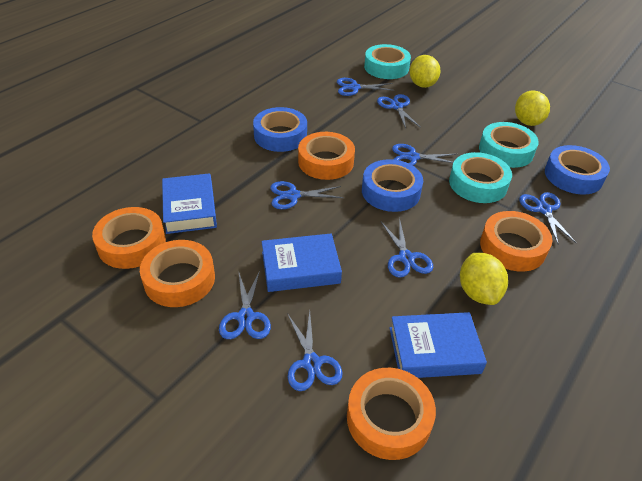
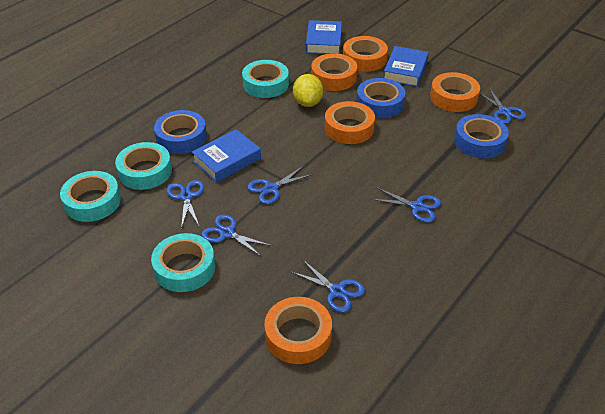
blue scissors: [219,270,271,339] [270,181,344,209] [287,311,342,391] [337,78,395,96] [377,94,421,129] [381,218,433,278] [392,144,456,166] [519,192,577,244] = 8 -> [167,180,204,229] [201,214,272,257] [248,166,313,204] [291,260,365,313] [371,188,441,223] [479,88,526,124] = 6
turquoise tape: [364,44,411,79] [449,152,512,203] [479,122,539,168] = 3 -> [60,171,121,222] [115,142,172,190] [151,233,215,292] [242,60,289,98] = 4
yellow lemon: [410,55,440,88] [460,253,508,305] [515,90,550,126] = 3 -> [293,74,323,107] = 1

